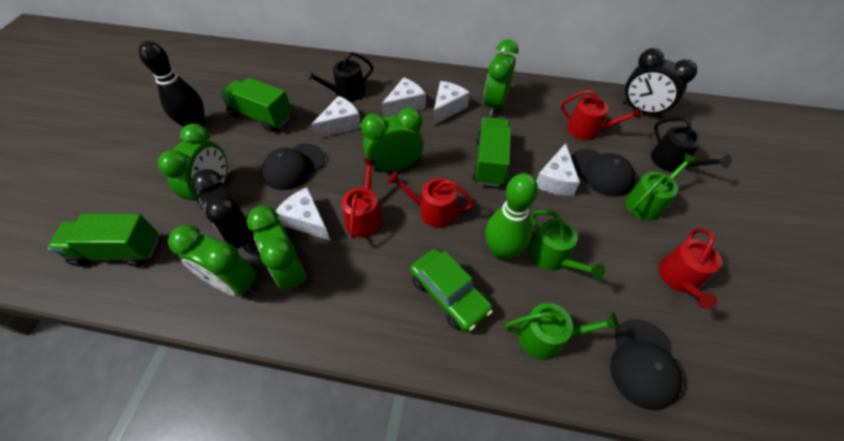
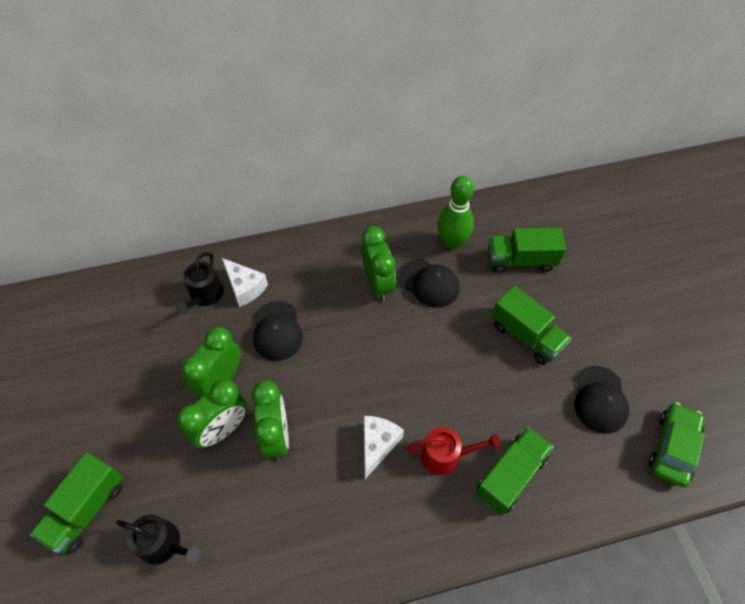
black bowling pin: [138,41,205,127] = 1 -> none = 0
black clock: [191,169,254,253] [623,48,697,118] = 2 -> none = 0
green clock: [158,124,227,209] [168,225,257,296] [246,206,307,294] [361,107,424,172] [483,39,518,116] = 5 -> [177,379,247,448] [181,327,241,398] [251,380,289,460] [361,226,396,301] = 4
green truck: [48,214,159,267] [219,78,292,132] [473,117,511,187] = 3 -> [30,452,123,554] [475,427,554,516] [488,228,566,273] [491,286,571,365] = 4
green watering can: [506,303,620,360] [529,210,605,280] [625,153,698,221] = 3 -> none = 0
red watering can: [342,159,383,239] [388,171,474,228] [560,90,642,140] [659,228,722,309] = 4 -> [406,427,500,476] = 1
white cheese: [276,187,330,240] [311,96,361,139] [381,77,426,118] [433,81,470,125] [536,143,580,196] = 5 -> [222,258,268,307] [364,416,404,479] = 2

